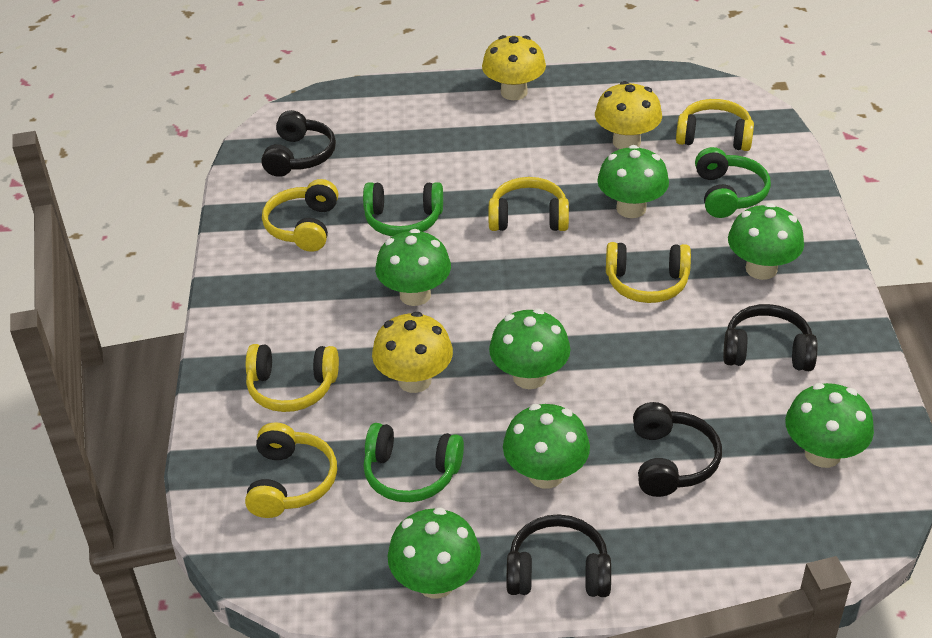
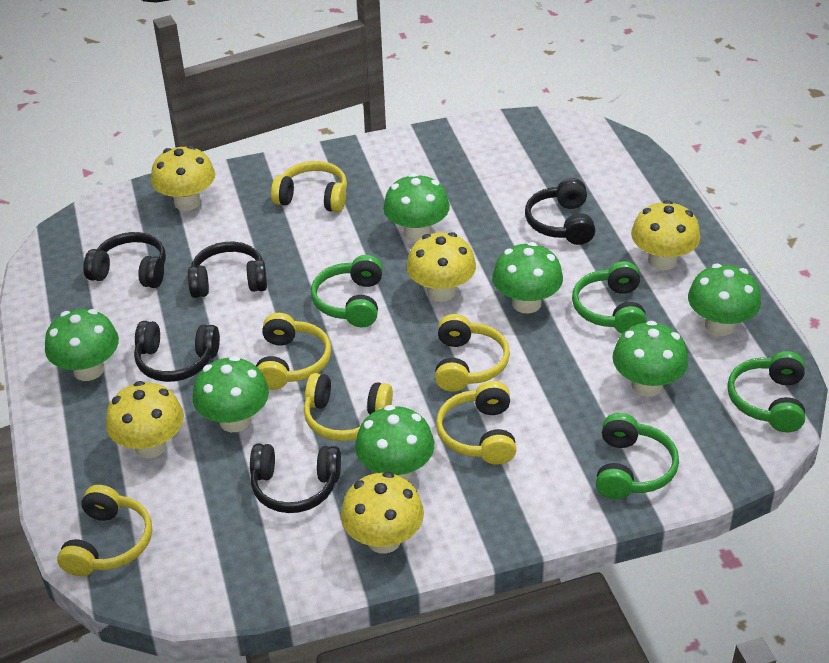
black headphones: [261,110,336,177] [507,514,611,597] [633,402,722,497] [723,304,818,371] = 4 -> [83,232,166,288] [134,321,220,382] [188,242,267,298] [250,444,341,513] [525,178,595,245] = 5
green headphones: [363,182,443,236] [363,423,464,502] [695,147,771,218] = 3 -> [311,255,383,327] [572,261,647,334] [596,413,679,499] [727,351,805,432] = 4
yellow mushroom: [372,312,453,393] [482,35,546,100] [595,81,662,149] = 3 -> [106,381,184,458] [151,145,215,211] [341,472,424,554] [407,232,476,302] [631,200,700,270] = 5

